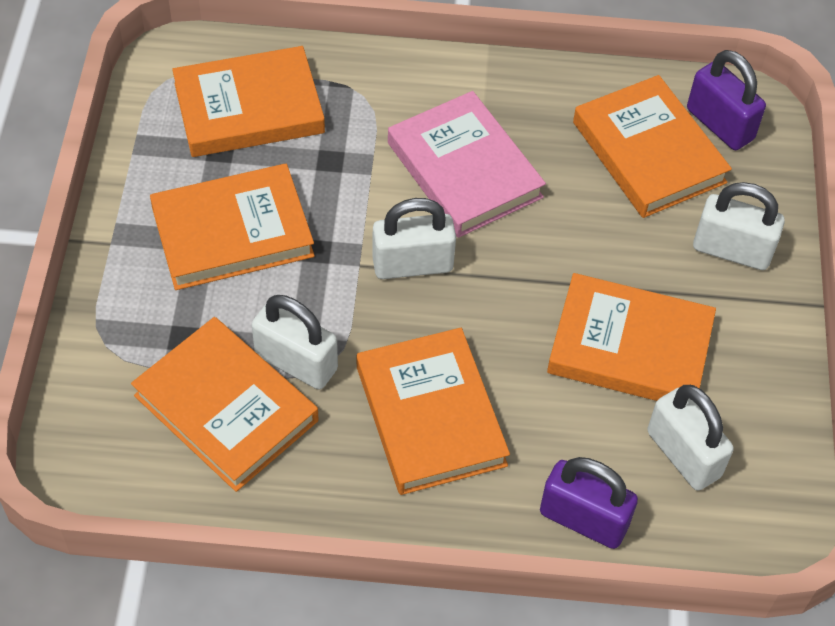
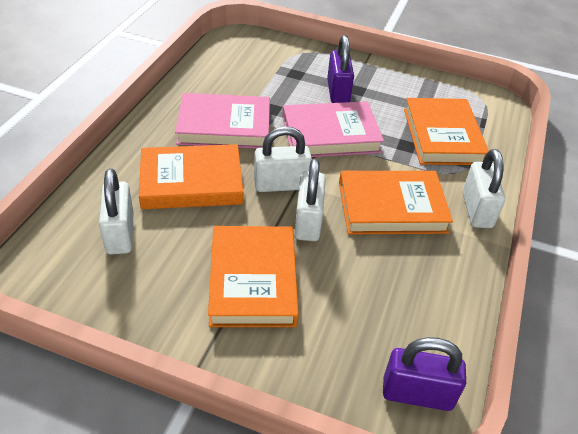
orange book: [131,317,318,492] [150,164,315,290] [172,46,325,157] [357,328,510,495] [547,273,716,401] [573,75,732,218] = 6 -> [139,144,243,209] [208,226,299,327] [339,171,453,234] [404,98,489,165] = 4
pink book: [388,91,546,238] = 1 -> [175,93,270,148] [282,101,384,157] = 2

